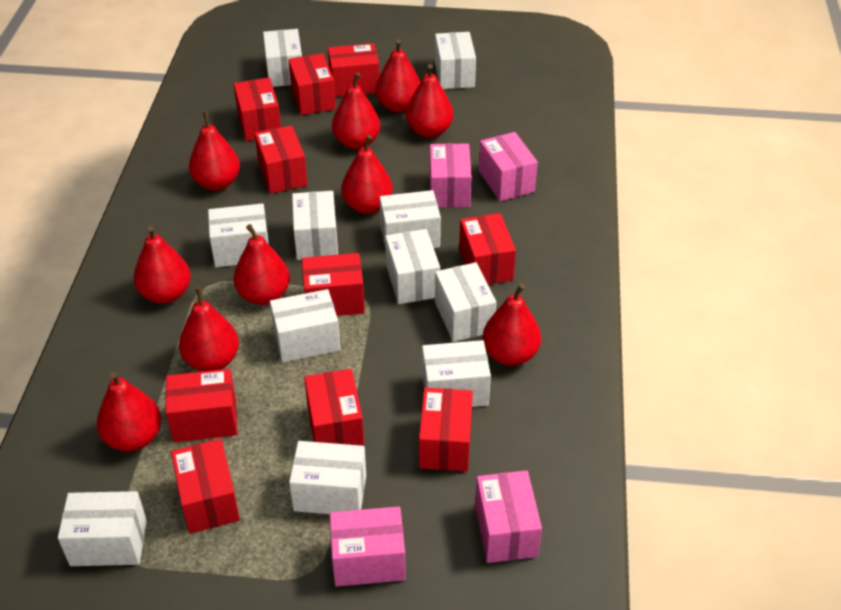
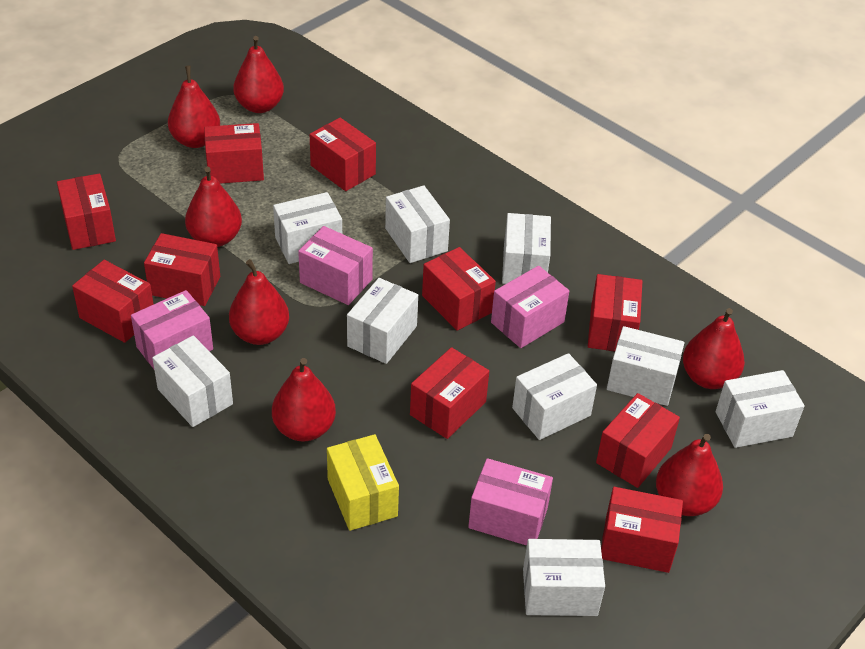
red pear: [97,372,161,452] [134,226,191,304] [179,287,239,371] [189,111,240,191] [234,224,290,305] [332,73,380,149] [341,135,393,214] [376,39,420,113] [406,64,453,138] [482,284,541,366] = 10 -> [168,66,220,148] [185,167,242,247] [229,259,289,345] [233,36,284,113] [272,358,336,441] [656,434,723,516] [683,308,745,389] = 7
white box: [58,491,147,566] [208,203,269,267] [263,29,302,87] [270,289,340,362] [289,441,366,514] [292,191,338,260] [380,190,441,249] [385,229,440,304] [422,340,491,407] [435,32,476,89] [435,262,497,342] = 11 -> [152,335,233,427] [273,192,342,264] [347,278,418,364] [385,185,450,263] [502,213,551,284] [512,353,597,440] [523,539,605,616] [607,326,684,406] [716,370,805,448] = 9
yellow box: none = 0 -> [327,434,399,531] = 1

